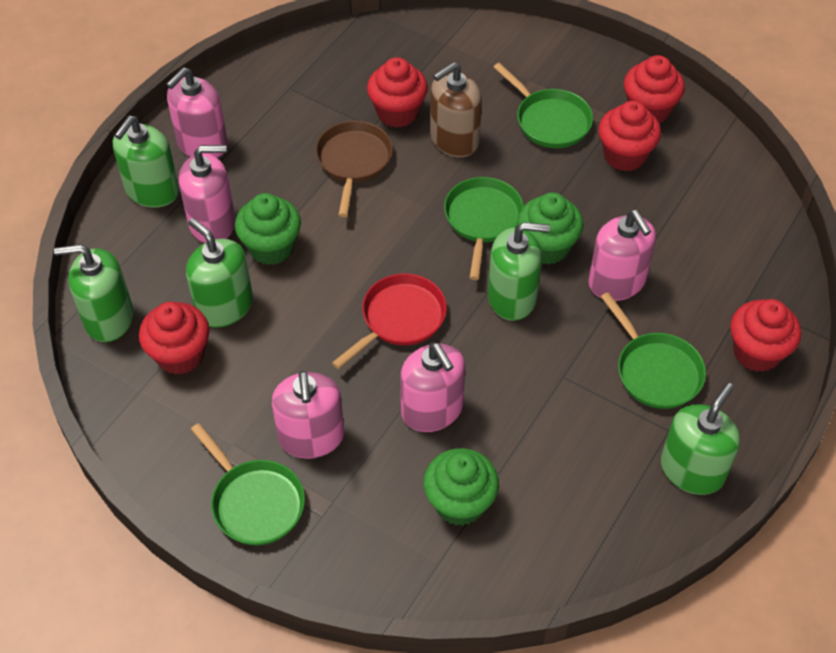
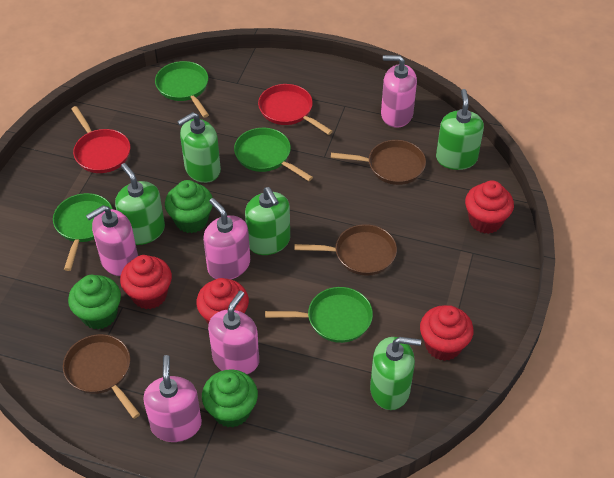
brown pan: [315,121,393,217] = 1 -> [63,334,140,419] [295,224,397,276] [331,140,426,185] = 3
brown soap dispenser: [430,62,482,157] = 1 -> none = 0
red cupcake: [139,302,209,375] [367,57,428,128] [598,101,661,171] [624,55,685,123] [730,299,801,372] = 5 -> [120,255,172,309] [196,278,249,325] [420,305,474,361] [465,180,514,234] = 4
red pan: [332,273,447,369] = 1 -> [71,106,130,173] [258,84,333,135] = 2

